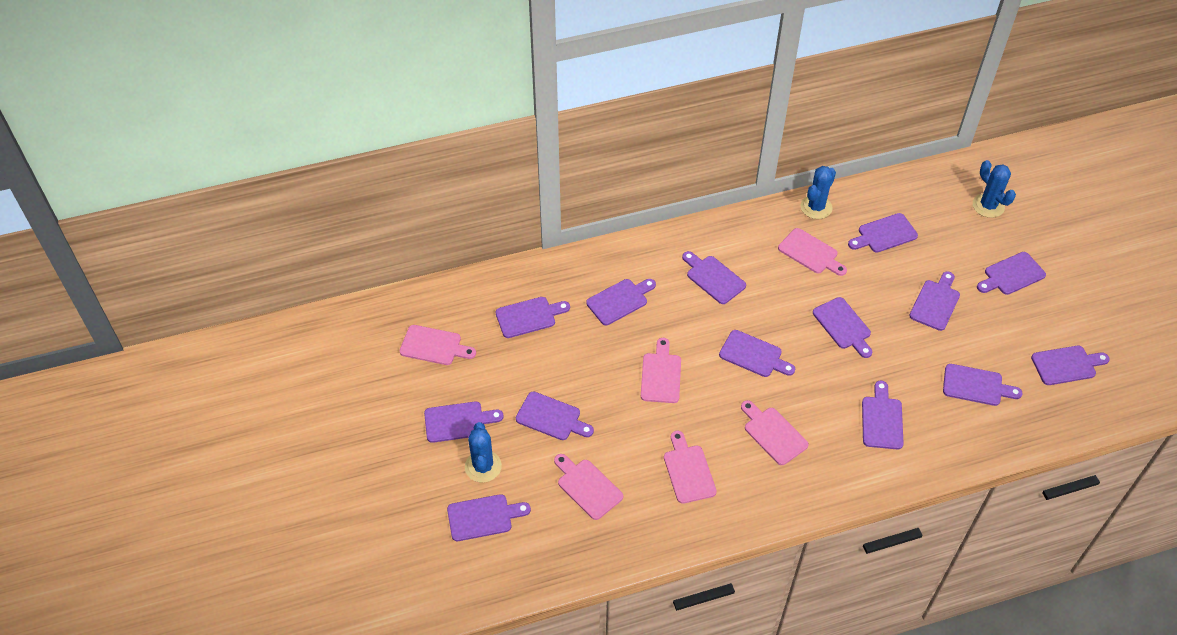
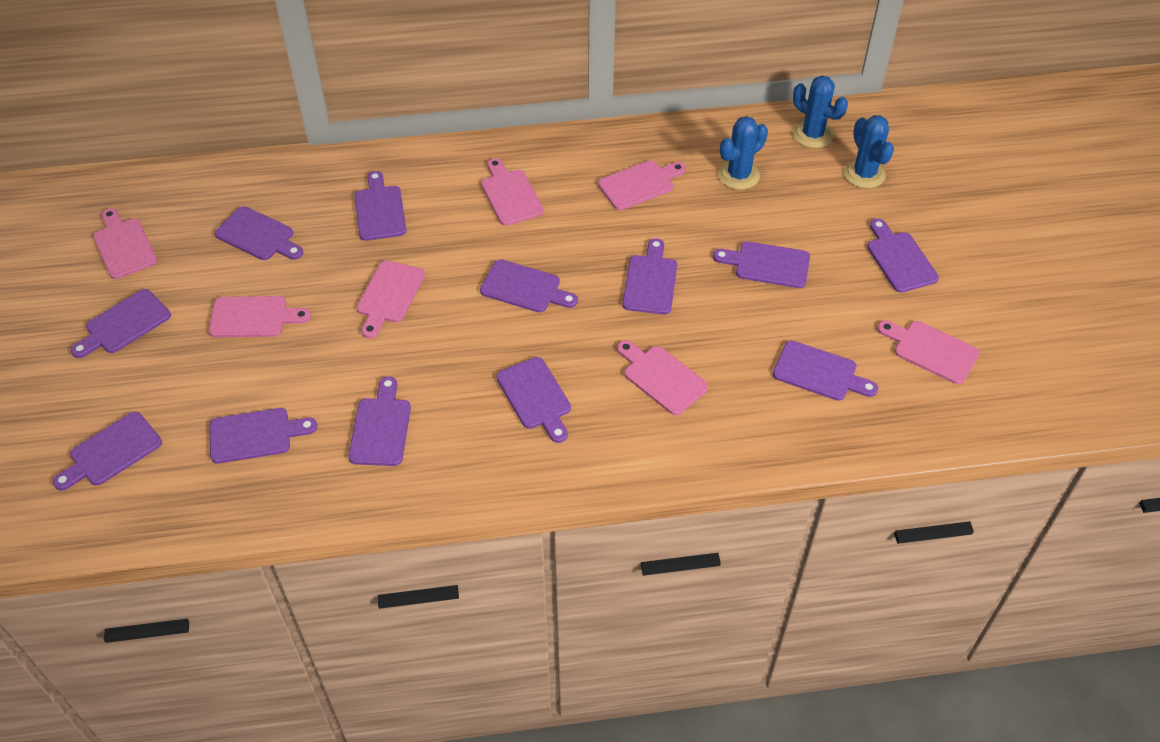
pink cutting board: [400,325,476,365] [554,454,623,520] [641,338,681,403] [664,431,717,504] [741,400,809,465] [778,228,847,276] = 6 -> [93,208,158,279] [209,296,311,337] [357,260,425,339] [481,158,544,226] [598,161,686,210] [617,340,708,415] [877,320,980,384] = 7
purple cutting board: [424,402,504,443] [447,494,531,541] [495,297,570,338] [516,391,594,440] [586,279,656,325] [682,251,746,304] [719,330,795,377] [813,297,872,358] [848,213,918,252] [862,381,904,449] [909,271,960,331] [943,364,1023,406] [977,252,1046,295] [1031,346,1110,385] = 14 -> [53,412,162,491] [71,289,171,358] [209,408,317,464] [215,206,303,260] [348,377,411,466] [354,171,407,241] [480,259,578,313] [496,357,571,443] [622,238,677,315] [713,241,810,288] [773,340,878,401] [867,219,939,293] = 12

